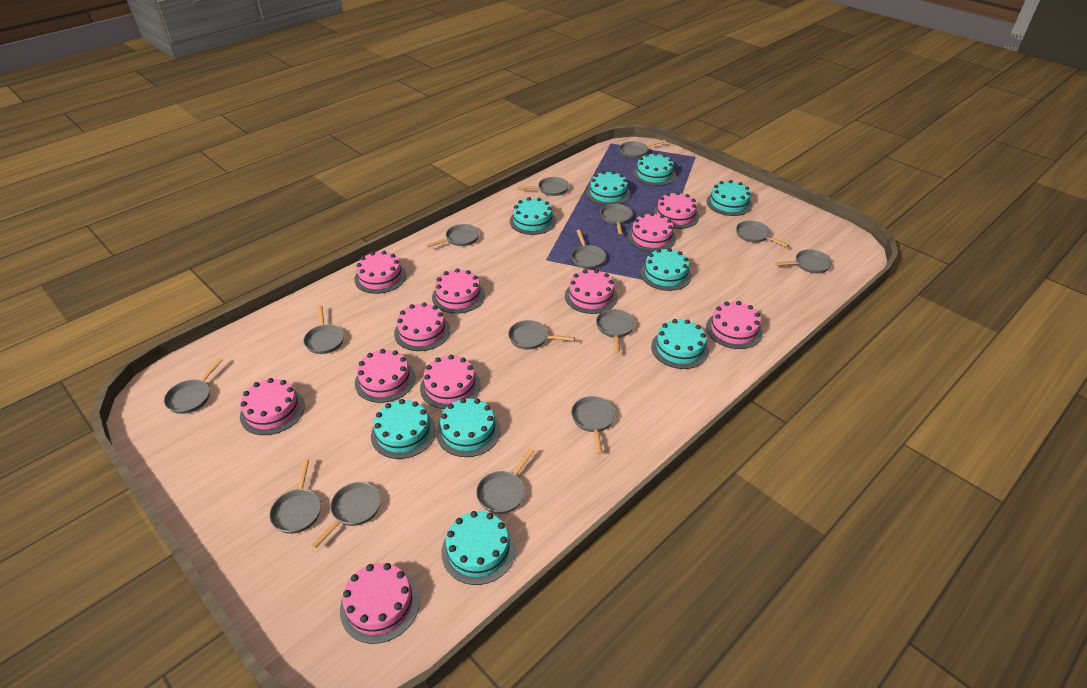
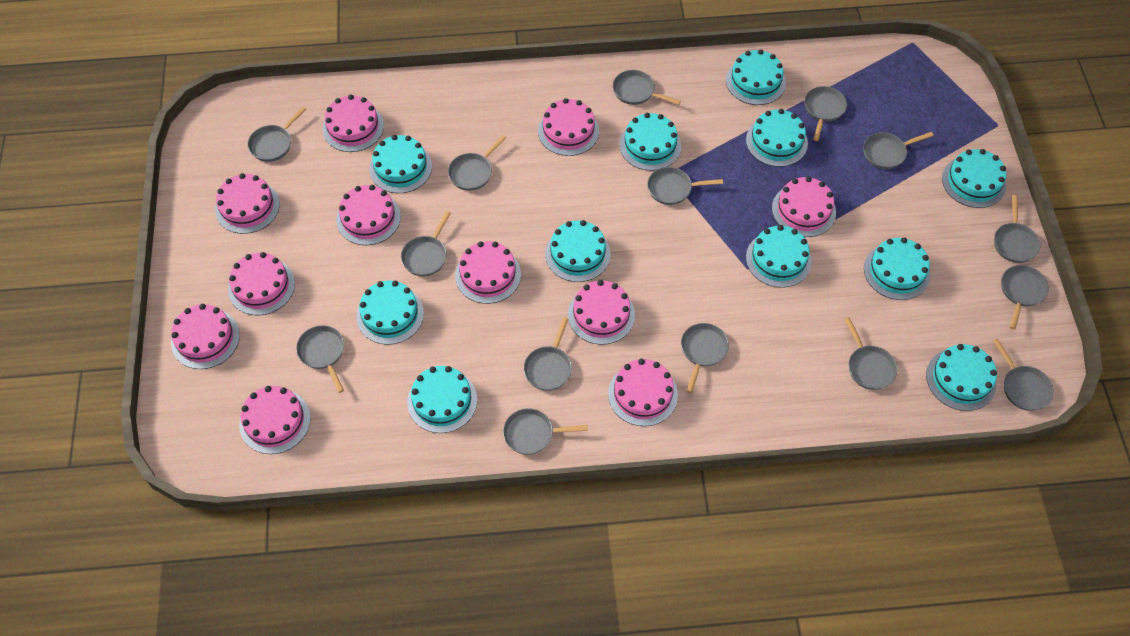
turquoise cake: [371,399,436,459] [436,398,501,457] [441,511,516,585] [510,197,556,235] [586,171,631,206] [633,152,676,186] [640,248,692,291] [651,319,709,369] [707,180,752,216] = 9 -> [356,280,424,345] [369,135,432,193] [407,366,477,433] [545,220,610,282] [619,113,681,171] [726,49,786,105] [746,109,808,167] [746,225,812,288] [864,238,930,300] [926,344,997,411] [942,149,1007,208] = 11

